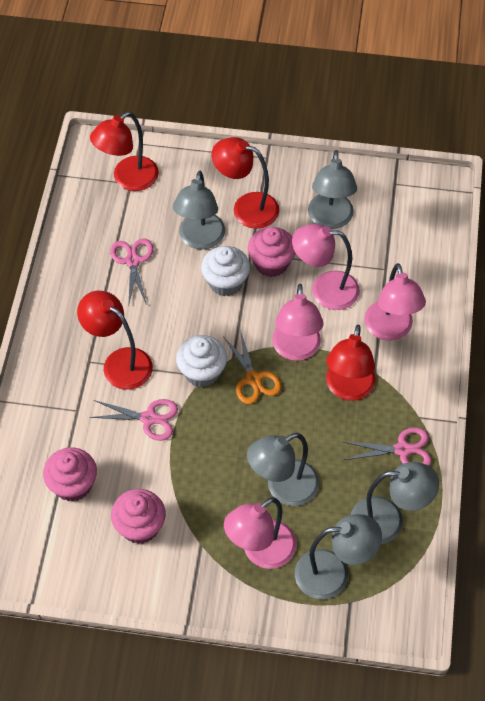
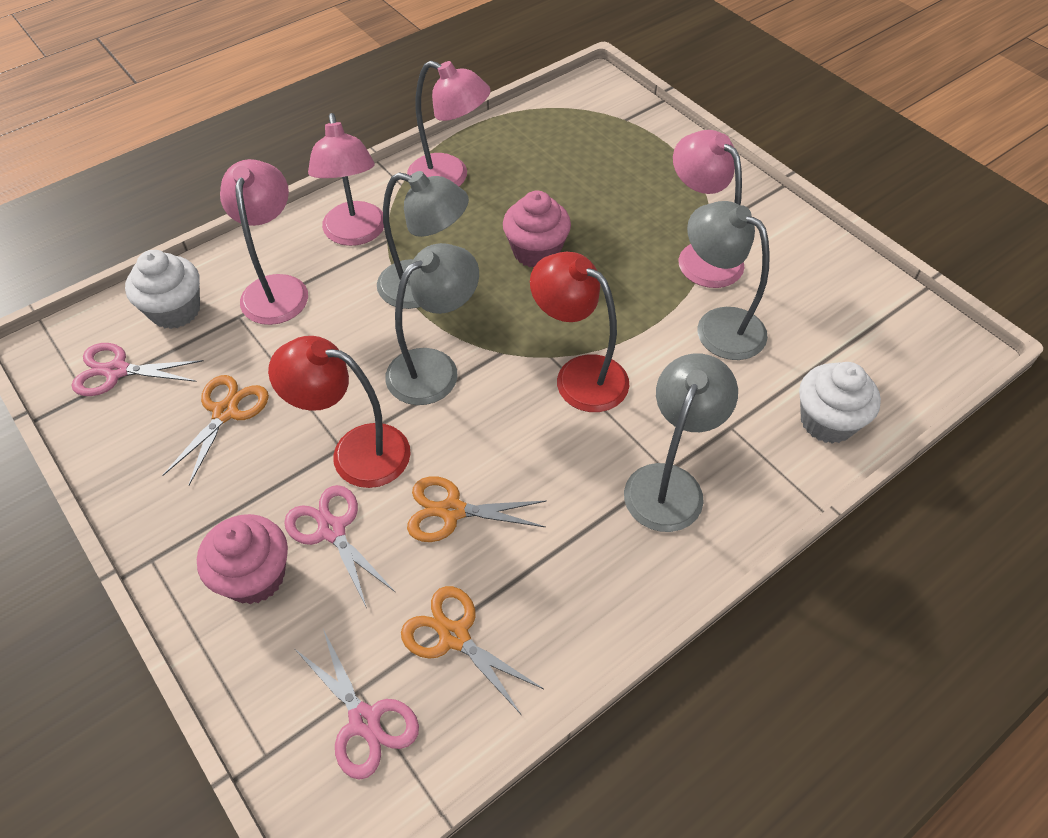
grey lamp: [173,171,225,249] [247,433,320,506] [295,514,382,599] [308,150,357,229] [351,462,439,544] = 5 -> [377,171,469,309] [385,243,479,405] [624,353,738,532] [687,201,770,360] = 4
orange scissors: [223,330,281,404] = 1 -> [162,375,269,486] [401,586,544,714] [407,476,546,542] = 3
pink cupcake: [43,447,97,502] [111,489,166,544] [248,227,296,277] = 3 -> [197,514,288,604] [503,190,571,267] = 2
red lamp: [77,291,153,390] [90,112,159,191] [212,137,279,229] [326,324,376,401] = 4 -> [268,336,411,488] [530,252,629,412] = 2

